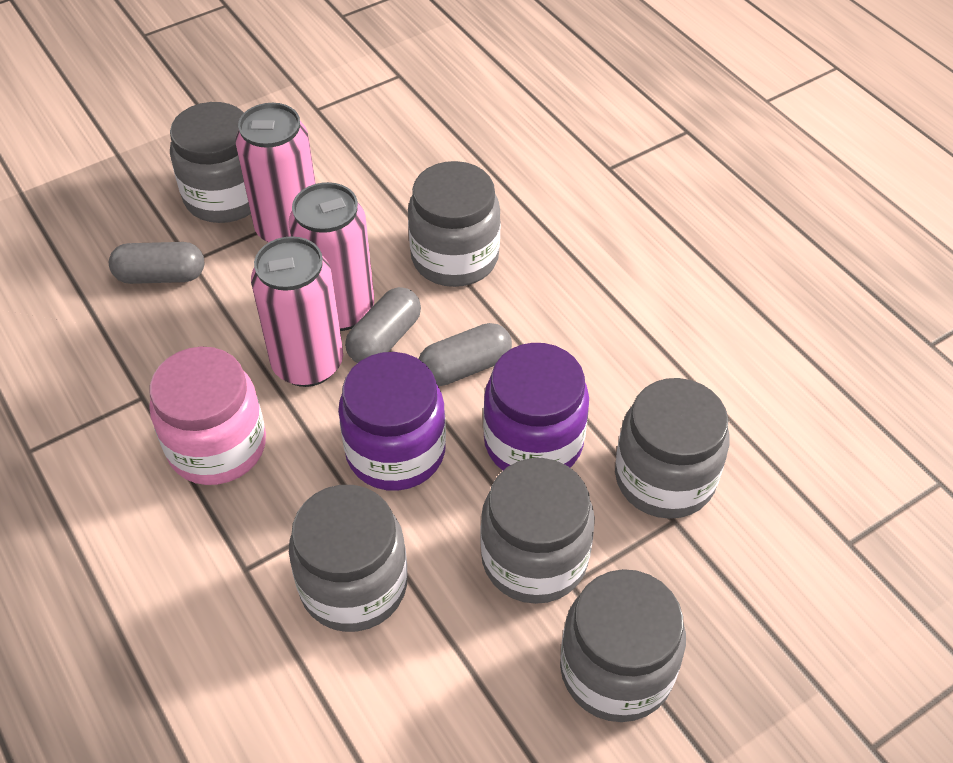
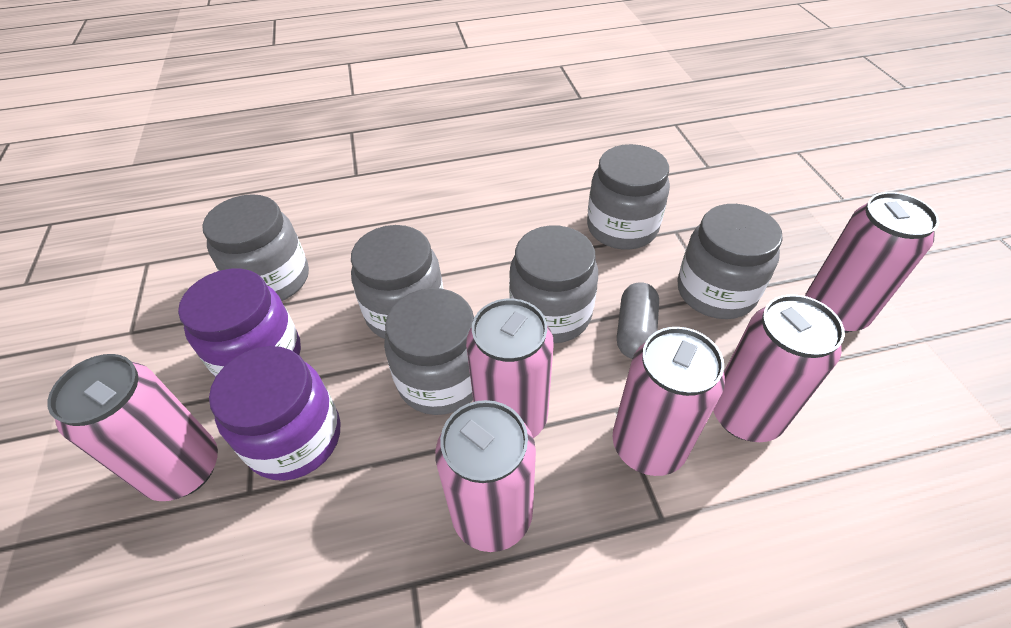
grey capsule: [109,242,204,284] [345,287,421,363] [419,323,512,386] = 3 -> [617,282,659,359] = 1
pink can: [236,103,316,243] [251,236,343,387] [288,182,374,331] = 3 -> [47,354,218,501] [435,400,536,552] [466,299,554,438] [613,327,725,476] [713,294,845,442] [805,192,939,333] = 6
pink jar: [149,346,266,485] = 1 -> none = 0

